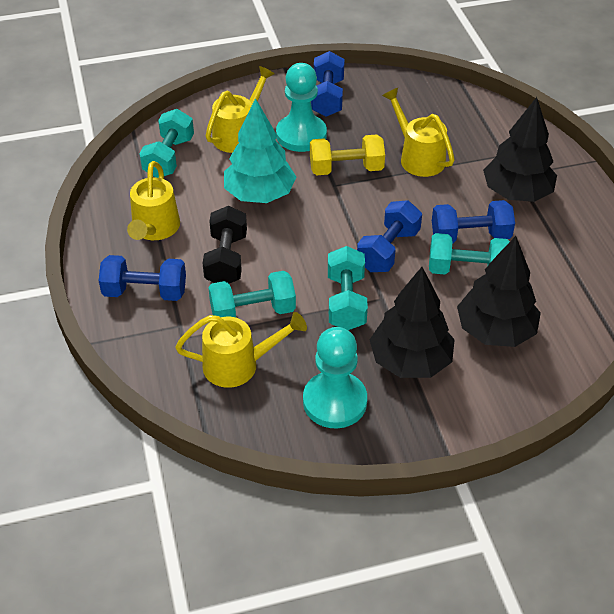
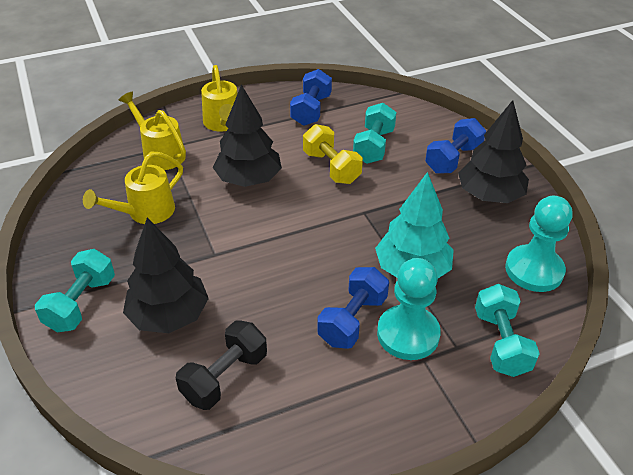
blue dumbbell: [99,255,186,301] [311,51,344,117] [357,200,422,272] [432,200,515,243] = 4 -> [290,69,332,126] [317,267,389,349] [425,118,486,174] = 3
turquoise dumbbell: [139,109,194,178] [208,271,296,317] [328,246,368,330] [429,233,510,274] = 4 -> [35,249,115,332] [353,103,397,164] [475,284,540,377] = 3
yellow watering can: [127,161,180,240] [175,312,307,388] [206,66,274,153] [382,88,455,177] = 4 -> [83,151,183,224] [119,92,186,170] [201,65,238,132] = 3

